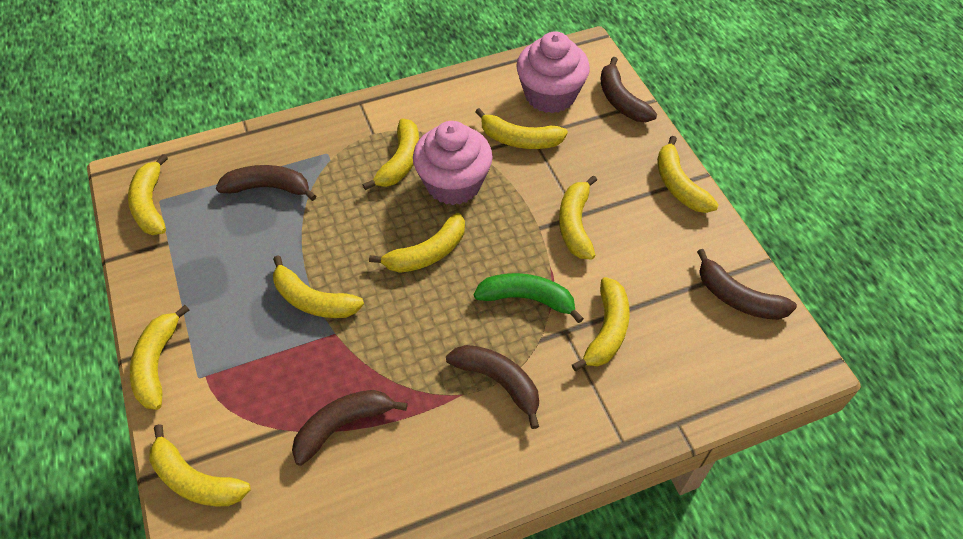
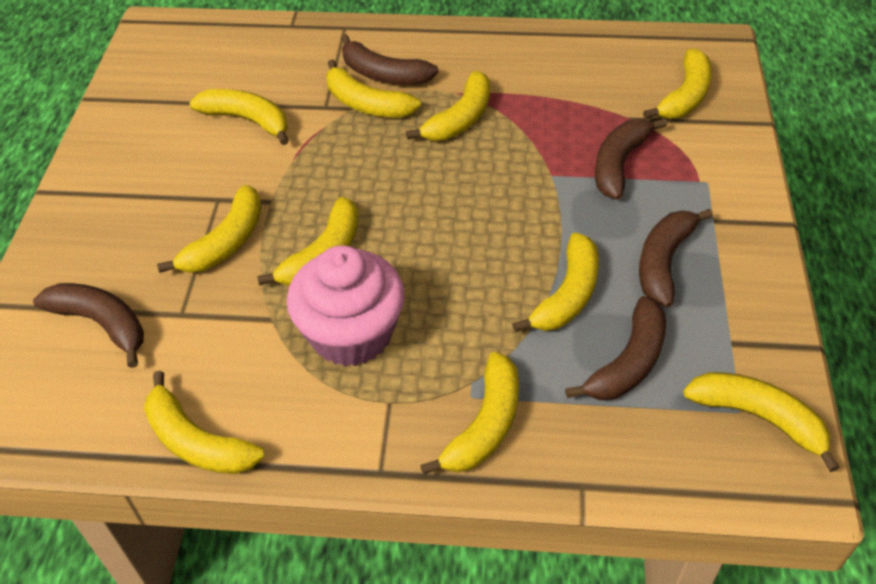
green banana: [474,273,584,323] = 1 -> none = 0
pink cupcake: [413,121,493,205] [516,31,590,113] = 2 -> [287,245,405,367] = 1

